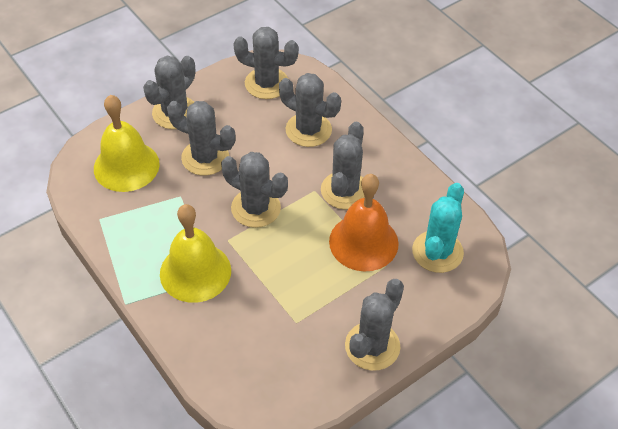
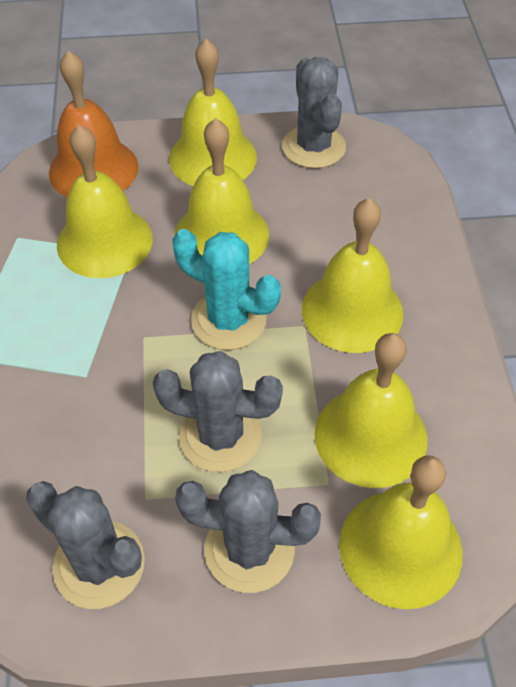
grey cactus: [143,56,195,129] [167,101,236,176] [221,152,288,228] [233,27,299,99] [279,73,341,147] [321,121,364,209] [345,279,404,371] = 7 -> [26,481,145,609] [153,351,283,472] [175,470,321,593] [282,57,346,169] = 4
yellow bell: [94,95,160,192] [160,204,231,303] = 2 -> [57,125,153,278] [169,39,257,186] [175,118,269,264] [302,198,403,353] [314,333,428,488] [339,455,463,609] = 6

